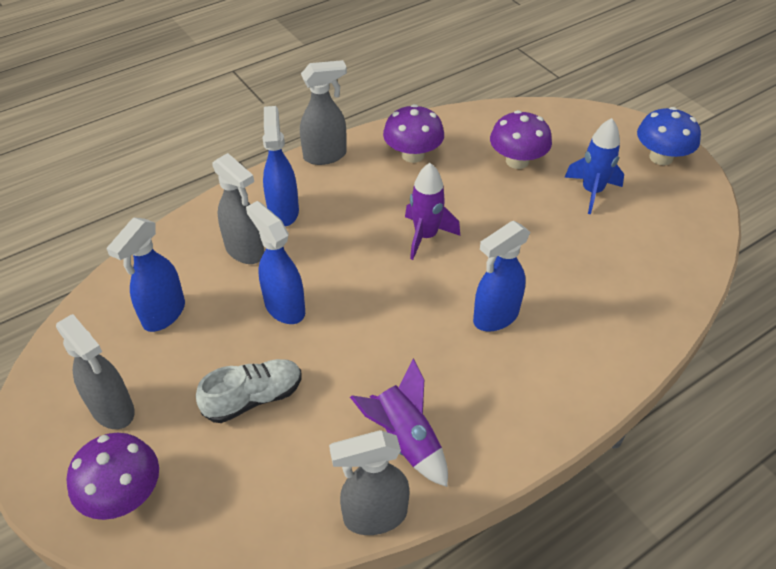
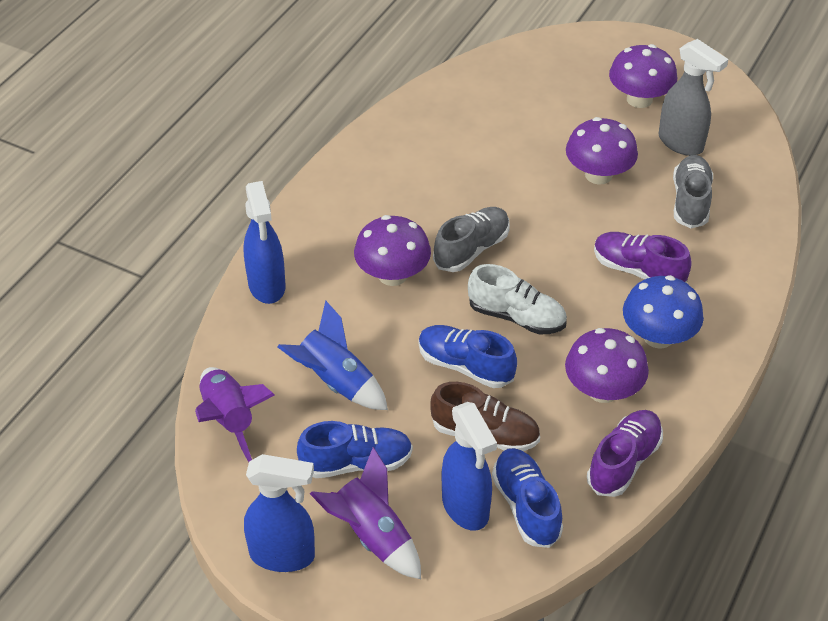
blue shoe: none = 0 -> [297,421,413,478] [419,325,517,388] [492,448,563,548] = 3
blue spray bottle: [106,218,185,332] [246,201,305,324] [262,106,299,226] [473,221,530,332] = 4 -> [243,181,286,304] [244,454,315,572] [442,402,497,531] = 3
brown shoe: none = 0 -> [430,382,540,451] = 1
grey shoe: none = 0 -> [433,207,510,272] [673,155,713,228] = 2
grey spray bottle: [56,314,135,429] [212,153,264,264] [300,60,347,165] [329,430,410,535] = 4 -> [658,39,729,156] = 1
purple mushroom: [67,433,159,520] [383,104,444,163] [490,110,552,169] = 3 -> [354,215,431,286] [565,328,649,403] [566,117,638,185] [609,44,677,108] = 4
purple shoe: none = 0 -> [587,410,663,497] [594,232,692,283] = 2

